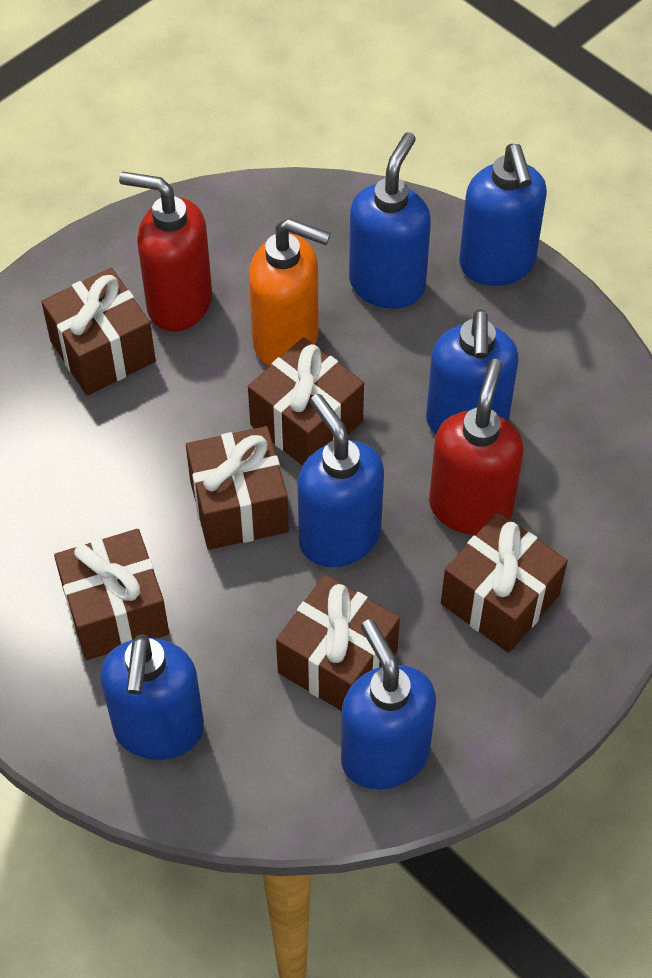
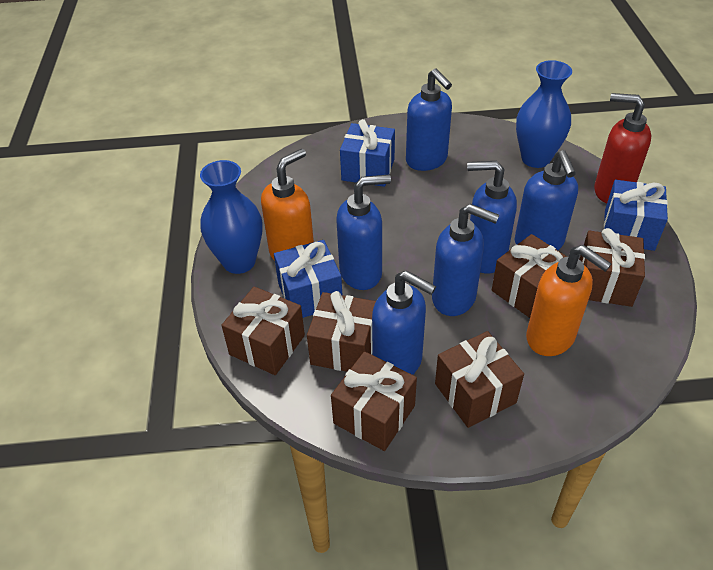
blue gift: none = 0 -> [274,240,342,318] [340,119,395,187] [604,180,668,251] = 3
blue vase: none = 0 -> [200,160,263,274] [516,60,572,168] = 2
orange soap dispenser: [249,218,331,366] = 1 -> [261,149,314,261] [526,245,611,356] = 2
red soap dispenser: [119,171,212,332] [429,359,524,535] = 2 -> [594,93,651,203] = 1

